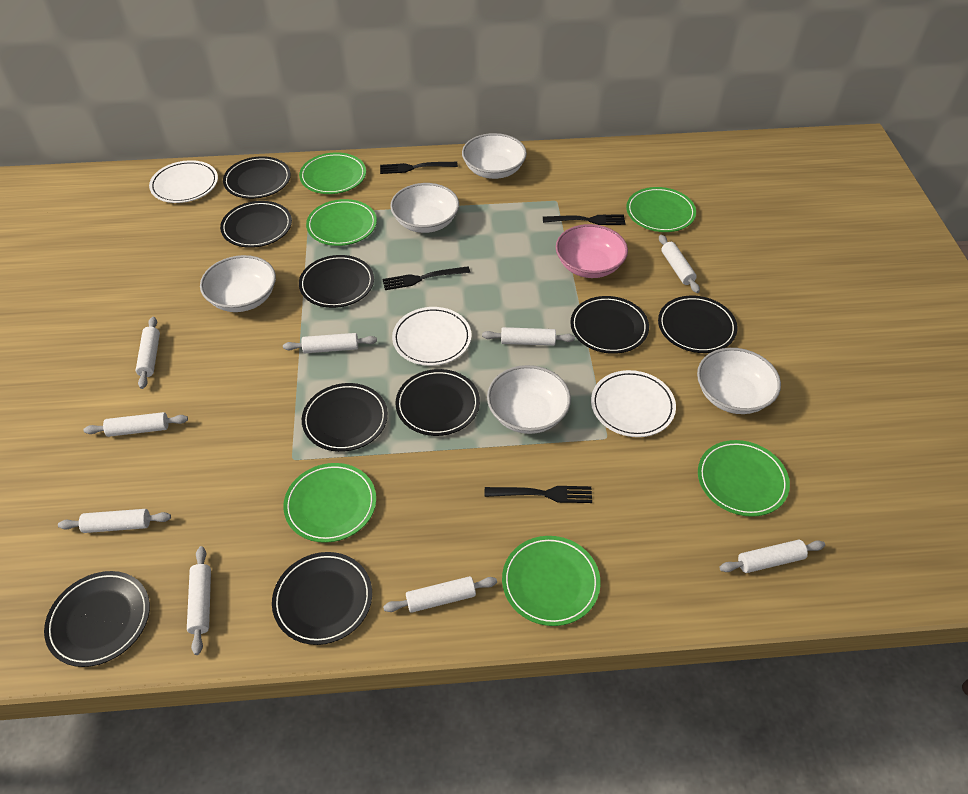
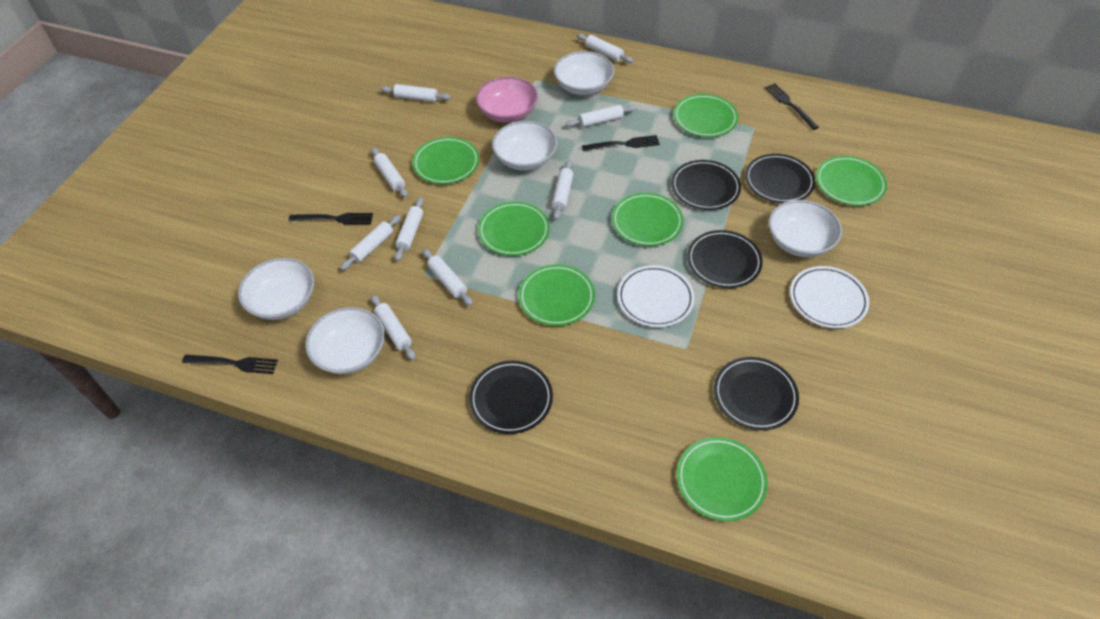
black plate: [44,571,150,667] [220,201,292,248] [223,156,291,199] [272,552,372,645] [299,255,374,308] [302,383,388,452] [395,369,480,436] [570,296,649,354] [658,296,737,353] = 9 -> [469,361,553,434] [671,160,741,210] [687,230,763,288] [714,357,799,430] [745,154,815,203] = 5
green plate: [283,463,376,543] [299,152,366,194] [306,199,377,246] [502,536,601,626] [626,187,696,232] [698,440,790,517] = 6 -> [412,137,479,184] [478,201,550,256] [518,264,595,326] [612,193,683,246] [673,94,738,137] [677,437,768,521] [816,156,887,206] = 7
white plate: [149,160,218,203] [392,307,471,366] [591,370,676,437] = 3 -> [617,265,695,327] [790,266,870,328] = 2

